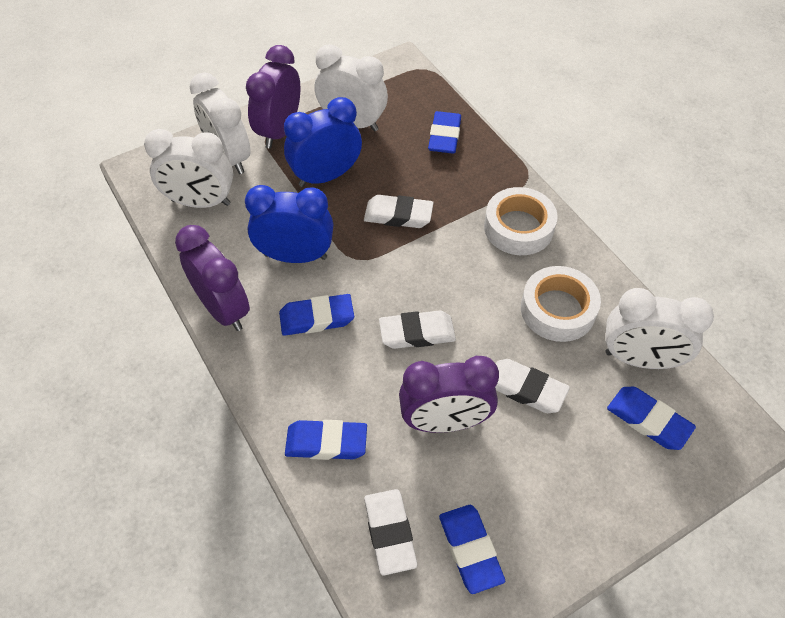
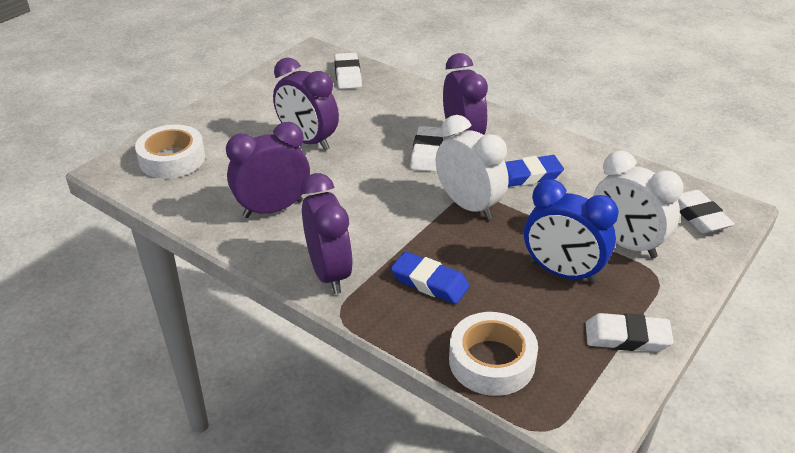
blue clock: [245,185,333,263] [284,97,362,187] = 2 -> [524,179,619,284] = 1
blue eraser: [279,294,354,336] [285,420,367,460] [428,111,461,154] [439,505,505,594] [607,387,696,450] = 5 -> [391,251,470,304] [505,155,564,187] = 2
purple clock: [175,225,250,331] [246,45,300,149] [399,356,499,433] = 3 -> [226,122,310,218] [273,58,339,151] [301,173,353,294] [443,53,488,136] = 4
white clock: [144,129,233,208] [190,72,251,174] [314,45,388,132] [605,288,714,369] = 4 -> [436,115,509,220] [593,151,683,258] = 2

